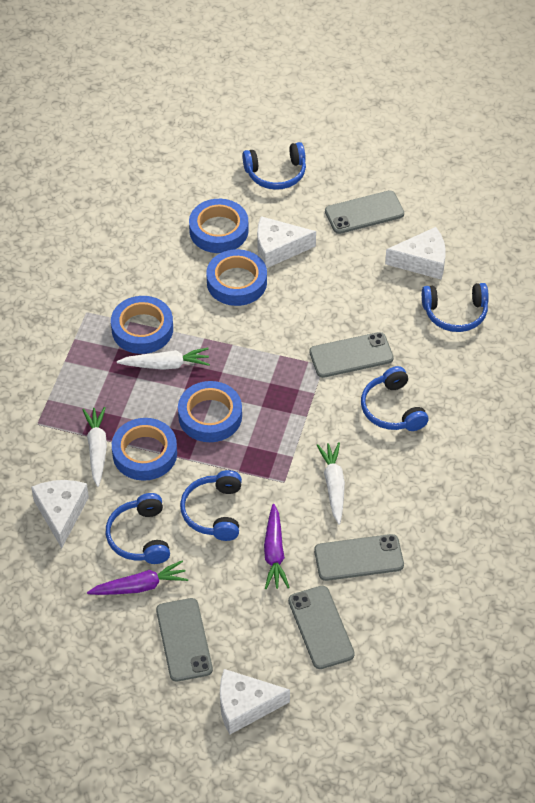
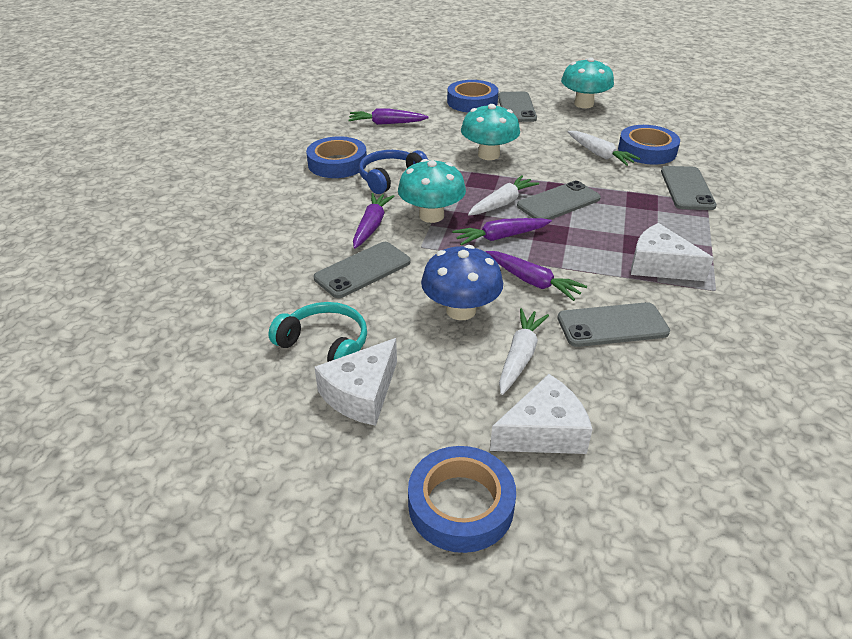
blue headphones: [106,493,170,564] [180,470,242,541] [242,142,306,190] [361,366,428,431] [422,283,489,332] = 5 -> [359,150,428,194] = 1
blue mushroom: none = 0 -> [421,245,503,320] = 1
blue tape: [111,296,173,354] [112,418,177,481] [178,381,242,442] [189,199,249,253] [206,249,267,306] = 5 -> [306,136,367,178] [408,446,516,553] [447,80,499,113] [618,125,680,165] = 4
purple carrot: [87,560,188,595] [264,504,290,589] = 2 -> [349,108,429,125] [353,193,394,249] [452,218,552,246] [485,251,587,301] = 4
turquoise headphones: none = 0 -> [269,302,367,362] = 1
turquoise mushroom: none = 0 -> [398,159,466,223] [461,104,520,160] [561,57,614,108] = 3
white cheese: [31,480,89,548] [220,669,290,734] [257,216,316,268] [385,227,446,280] = 4 -> [314,338,397,426] [490,374,593,454] [631,223,714,281] = 3

